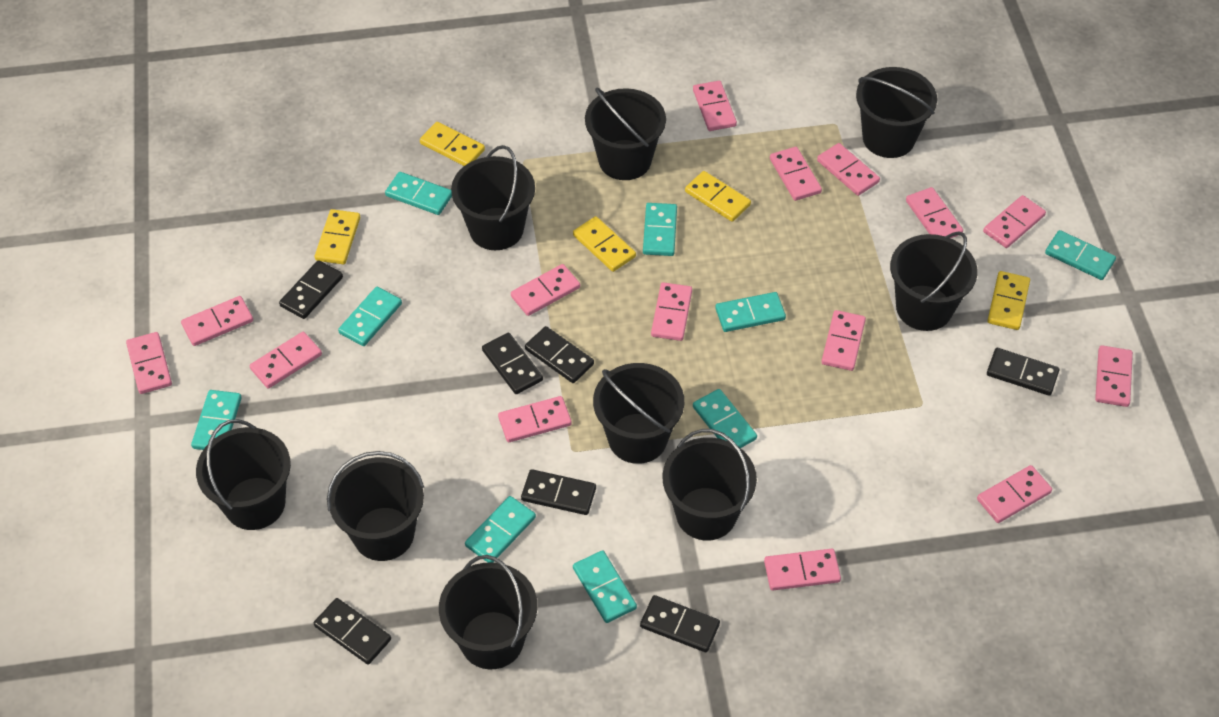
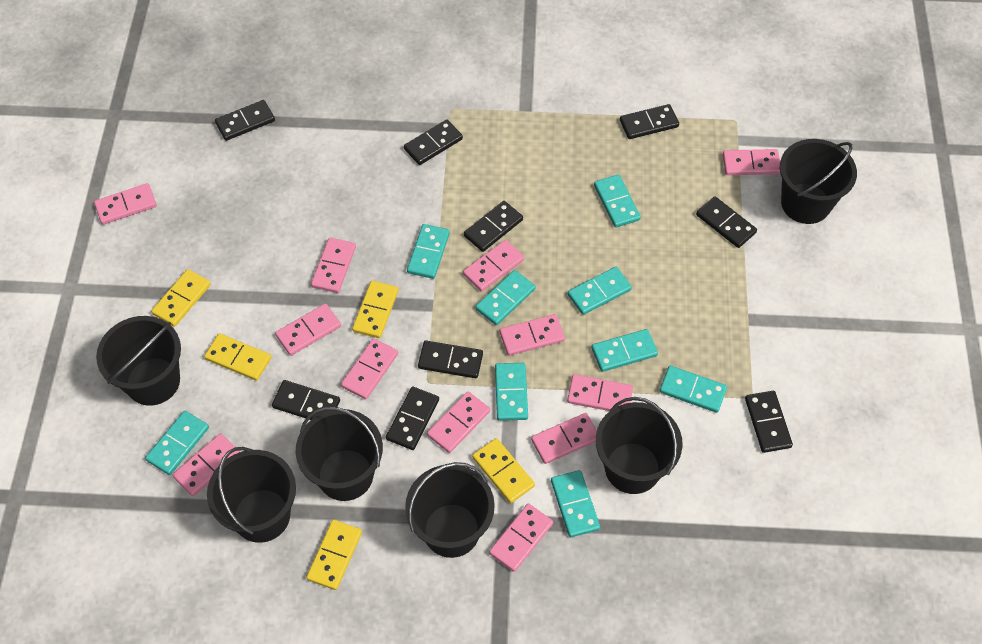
black bucket: [196,419,291,530] [327,451,424,561] [439,555,537,670] [451,145,535,250] [585,88,666,180] [593,363,684,464] [663,429,757,541] [856,67,937,158] [890,231,978,331] = 9 -> [96,316,181,406] [207,447,296,543] [296,407,383,501] [405,462,495,558] [596,397,683,494] [780,139,857,224] = 6
black domino: [279,260,343,319] [314,598,391,665] [482,333,543,394] [521,469,596,515] [525,326,594,383] [640,595,720,652] [987,348,1060,396] = 7 -> [215,100,275,141] [272,380,340,420] [386,387,439,450] [404,120,463,165] [418,341,483,378] [464,201,523,252] [620,104,679,139] [696,196,757,248] [745,391,793,453] = 9
pink domino: [126,332,172,394] [181,296,253,346] [250,332,322,388] [498,396,572,442] [511,264,580,316] [651,282,692,341] [693,81,737,131] [764,549,841,590] [770,147,822,201] [817,143,880,196] [822,310,866,371] [906,187,963,238] [977,465,1052,523] [983,195,1046,248] [1095,345,1133,407] = 15 -> [94,183,157,225] [172,434,240,496] [275,304,341,356] [311,238,356,293] [341,338,398,400] [427,391,490,453] [463,240,524,292] [489,503,553,572] [500,314,565,356] [531,413,597,464] [567,374,633,411] [722,149,780,175] = 12

